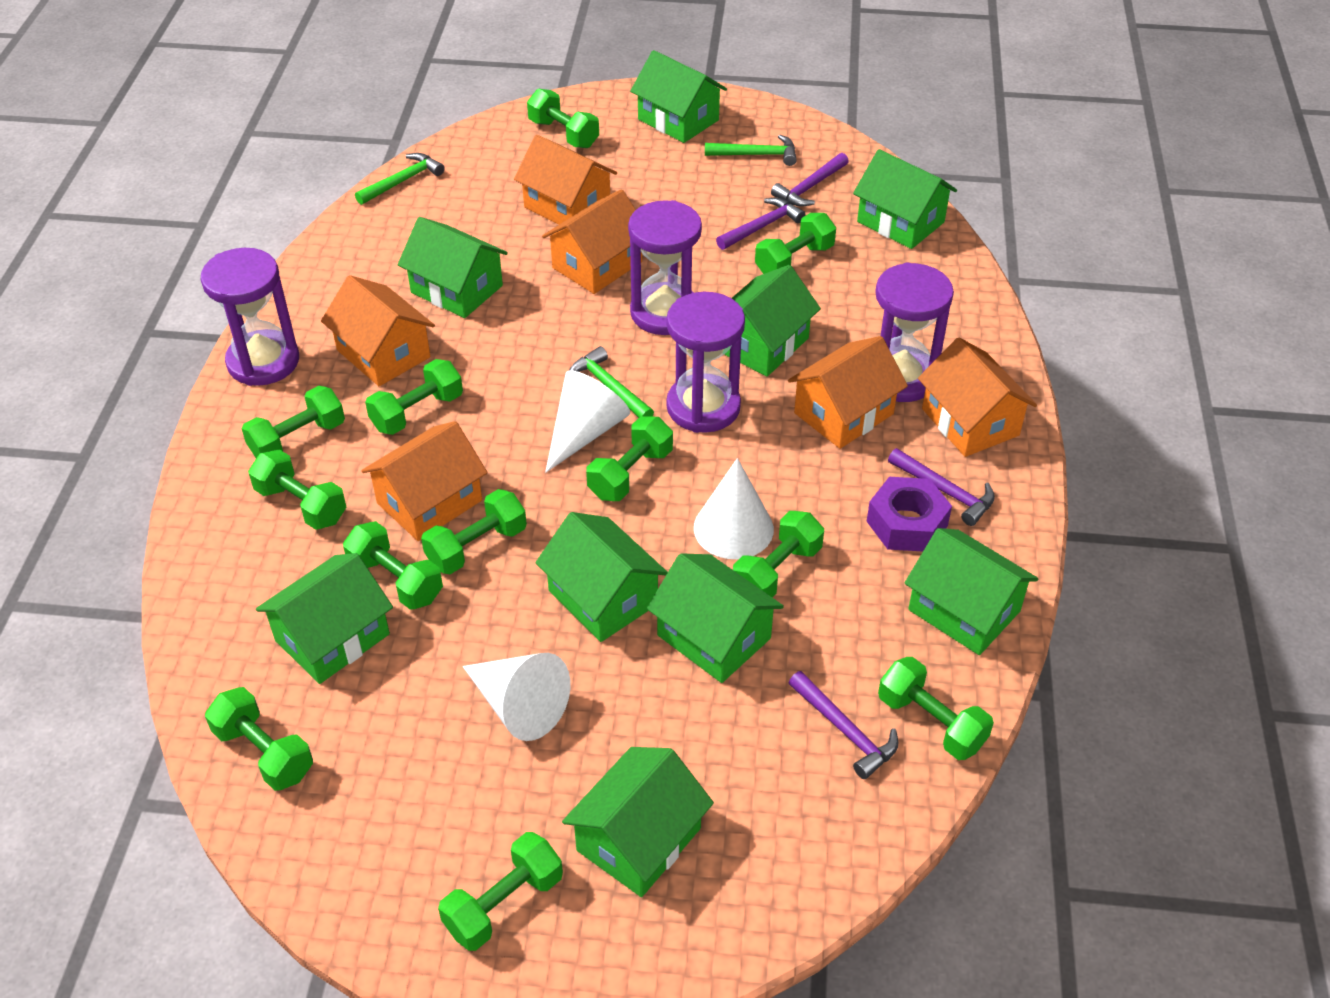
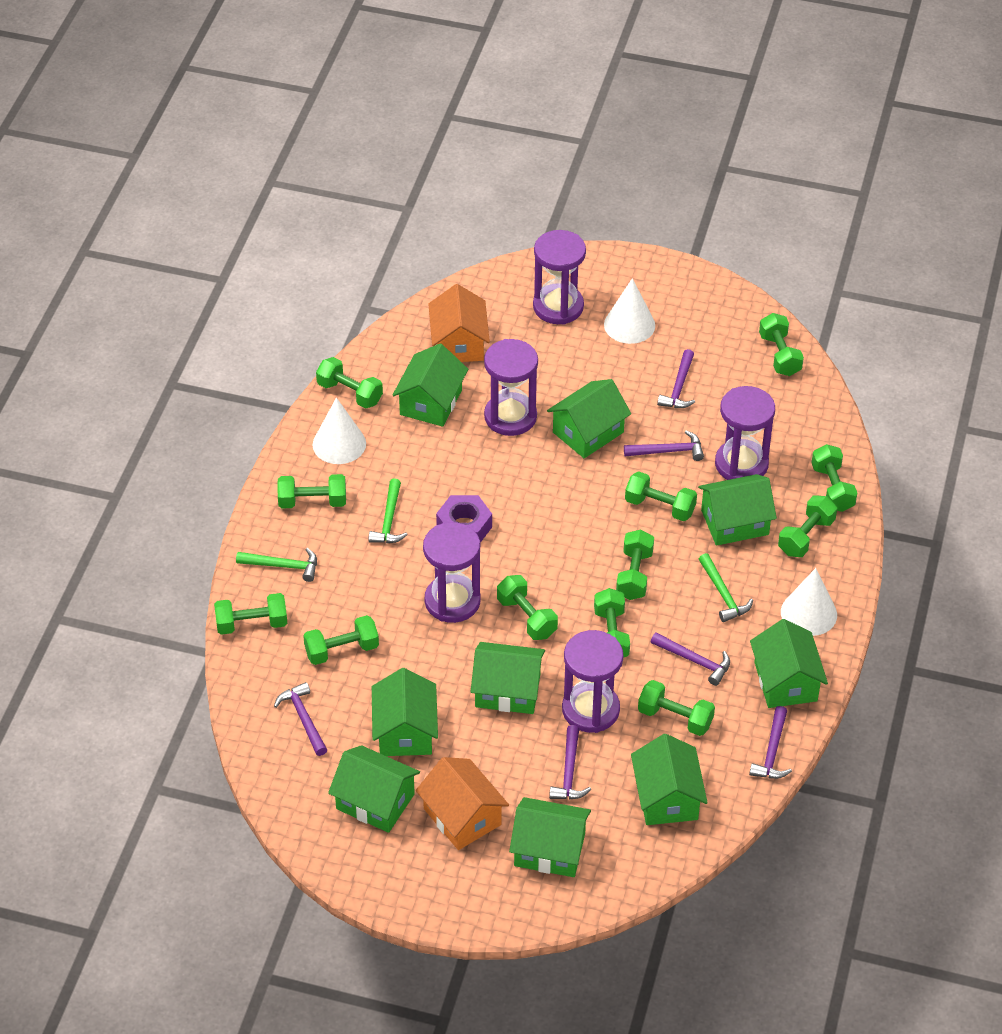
orange house: [321,275,435,386] [361,421,488,541] [514,135,617,225] [542,189,642,294] [788,336,908,449] [918,337,1037,457] = 6 -> [416,757,509,850] [428,284,490,362] = 2
purple hammer: [716,198,805,250] [771,153,849,207] [789,671,898,779] [888,448,995,526] = 4 -> [274,682,327,756] [549,725,591,799] [624,430,704,461] [651,632,730,686] [657,349,695,408] [749,706,792,779] = 6
purple hourglass: [201,248,299,386] [628,200,702,335] [667,292,745,433] [875,262,954,402] = 4 -> [423,522,481,623] [484,339,538,436] [533,230,586,324] [562,630,623,733] [715,386,775,480] = 5

